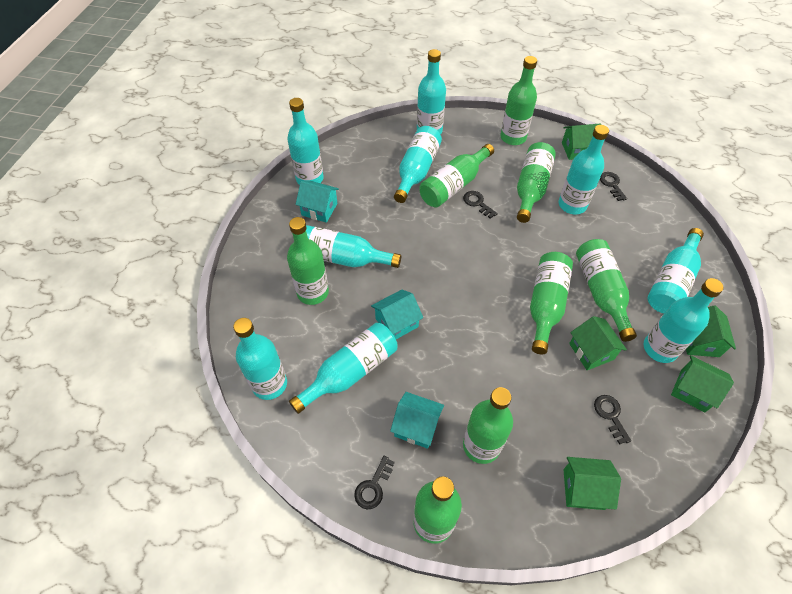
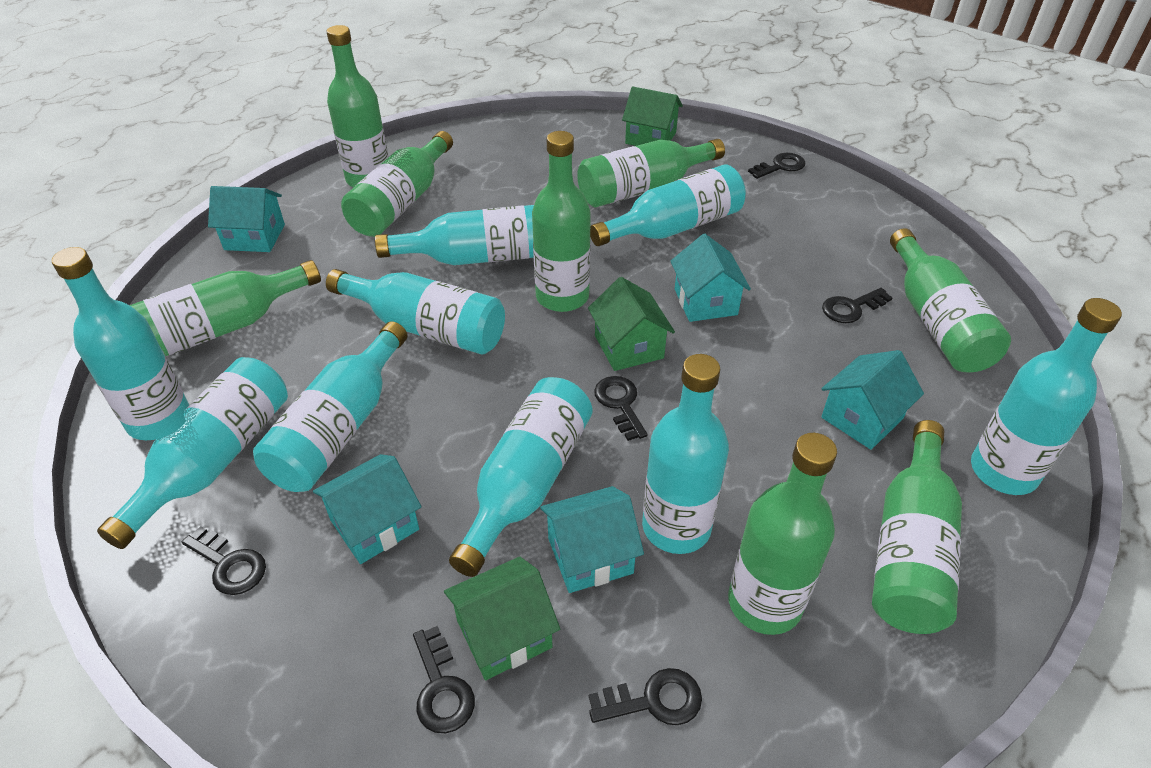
black key: [354,456,395,509] [463,191,498,219] [594,395,631,445] [600,172,627,201] = 4 -> [182,526,266,595] [413,626,475,733] [589,668,702,725] [594,376,648,441] [748,153,805,179] [822,288,892,323] = 6
green house: [562,124,601,160] [563,457,621,510] [569,316,627,370] [671,355,734,412] [686,305,736,357] = 5 -> [444,557,560,680] [588,277,675,371] [622,86,683,146] = 3
turquoise house: [295,181,339,223] [371,290,423,339] [390,392,444,449] = 3 -> [208,186,285,252] [313,454,421,564] [540,486,644,593] [670,234,751,322] [821,350,924,450] = 5

